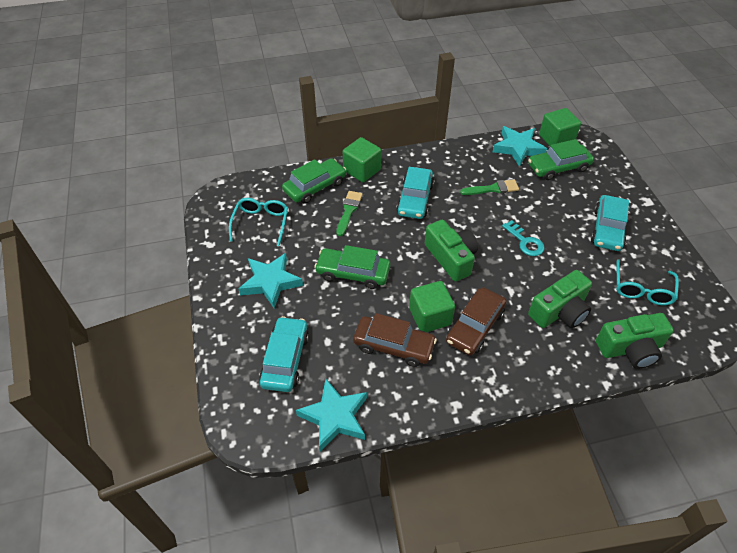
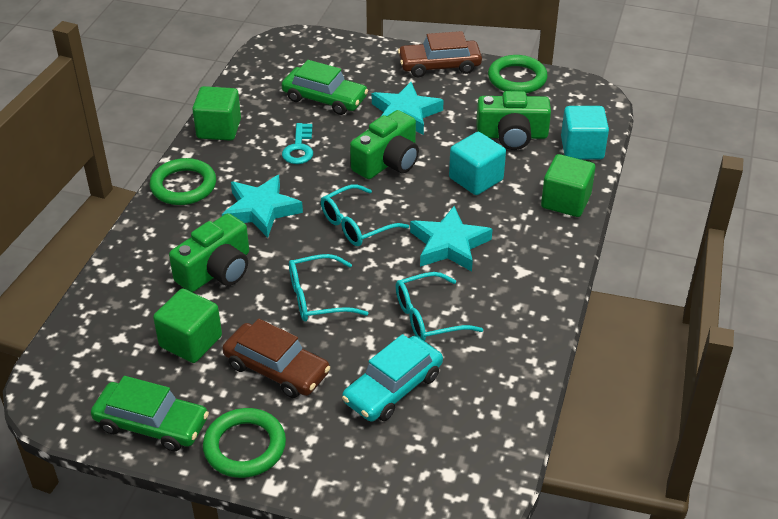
green brush: [336,191,363,236] [460,179,519,195] = 2 -> none = 0
green car: [282,158,346,204] [314,245,391,289] [528,139,594,180] = 3 -> [91,376,209,452] [282,60,368,115] = 2
green ring: none = 0 -> [150,158,216,205] [203,408,286,478] [488,55,548,93] = 3
turquoise car: [259,316,309,392] [396,167,434,219] [591,195,629,251] = 3 -> [342,334,443,422] = 1
turquoise cube: none = 0 -> [449,132,506,195] [561,106,609,159] = 2
turquoise glasses: [229,198,288,246] [616,259,679,305] = 2 -> [289,254,368,322] [321,185,409,246] [396,272,484,341] = 3

